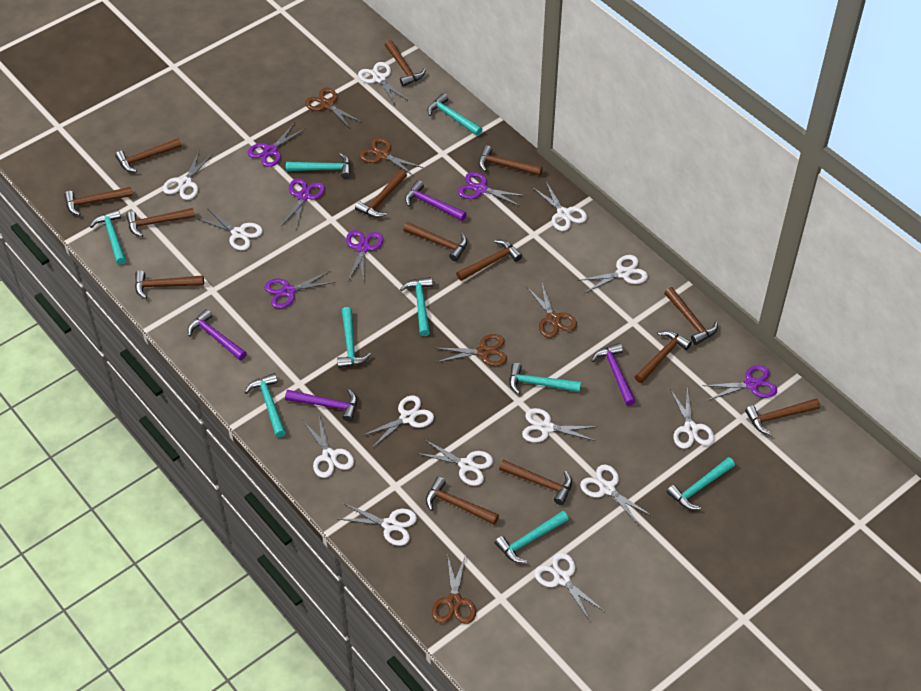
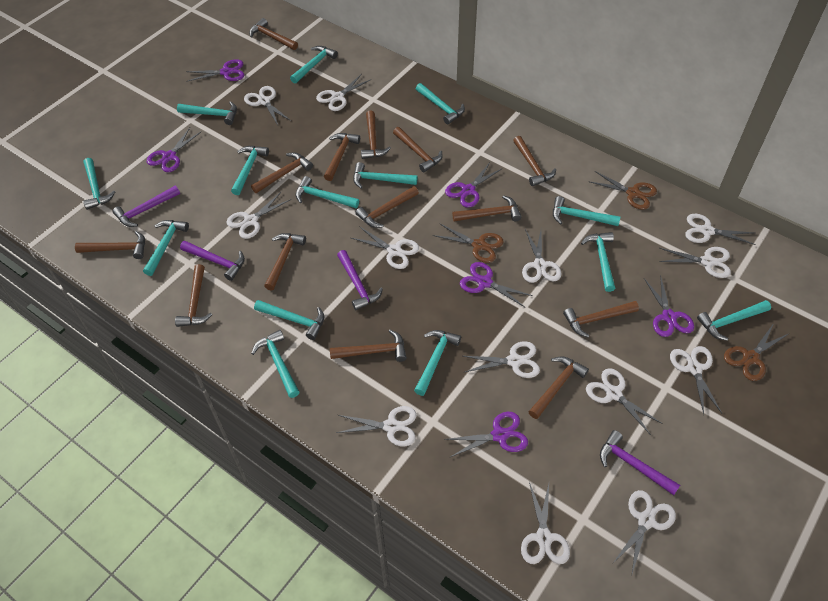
brown scissors: [305,88,361,128] [359,137,424,177] [432,554,476,624] [436,334,507,366] [526,281,577,338] = 5 -> [433,223,503,263] [588,171,657,210] [724,323,790,381] = 3
turquoise hammer: [90,209,126,265] [245,373,286,437] [286,153,351,179] [337,307,371,368] [400,277,433,336] [428,93,482,136] [495,511,569,563] [509,363,581,395] [667,457,735,510] = 9 -> [83,158,115,210] [143,220,189,276] [177,101,237,125] [231,146,269,195] [251,330,299,398] [254,300,324,340] [290,46,338,83] [295,176,359,208] [353,162,417,189] [414,330,461,396] [416,83,465,124] [553,196,620,226] [581,232,615,292] [697,300,771,341] = 14

